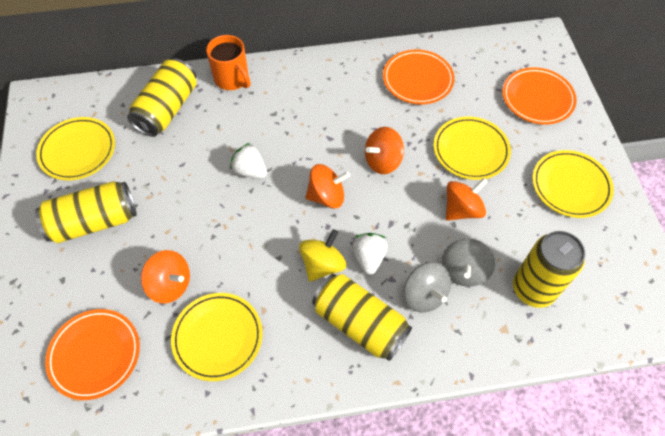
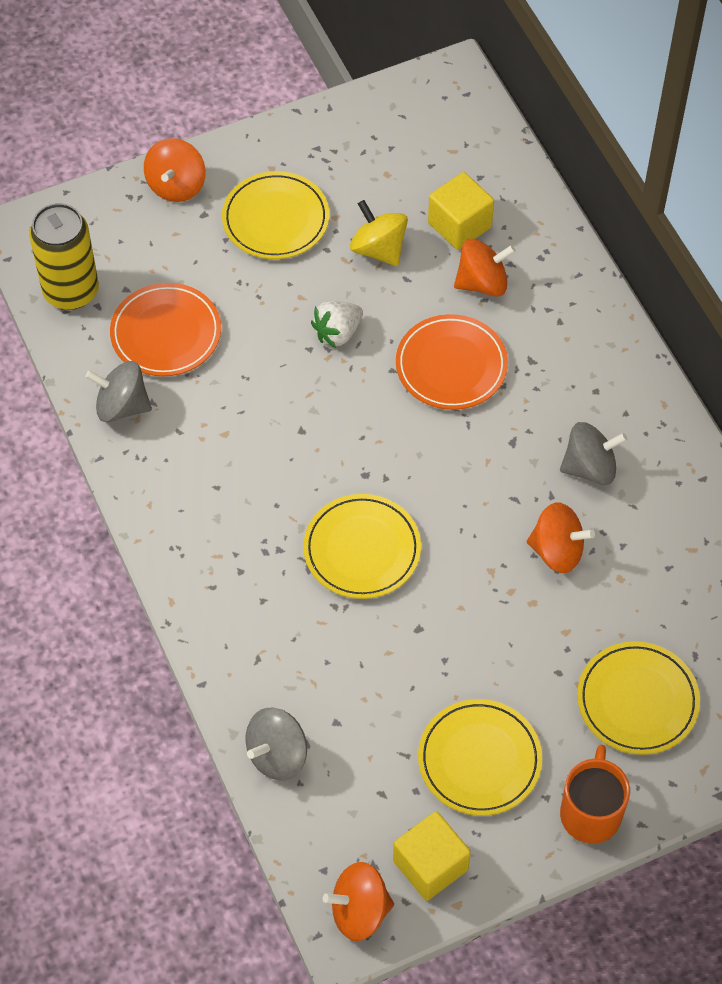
grey spinning top: [404,263,451,312] [441,239,495,287] = 2 -> [85,361,152,422] [245,708,307,781] [560,422,627,485] = 3
orange plate: [45,309,140,400] [383,49,455,104] [503,67,577,125] = 3 -> [110,283,221,376] [396,314,508,410] = 2
white strawberry: [230,143,267,179] [352,233,388,275] = 2 -> [311,301,363,348] = 1
yellow can: [35,181,137,243] [127,58,196,137] [312,274,412,361] [513,231,585,308] = 4 -> [29,203,99,310] = 1
yellow cube: none = 0 -> [393,811,471,901] [428,172,494,250] = 2

